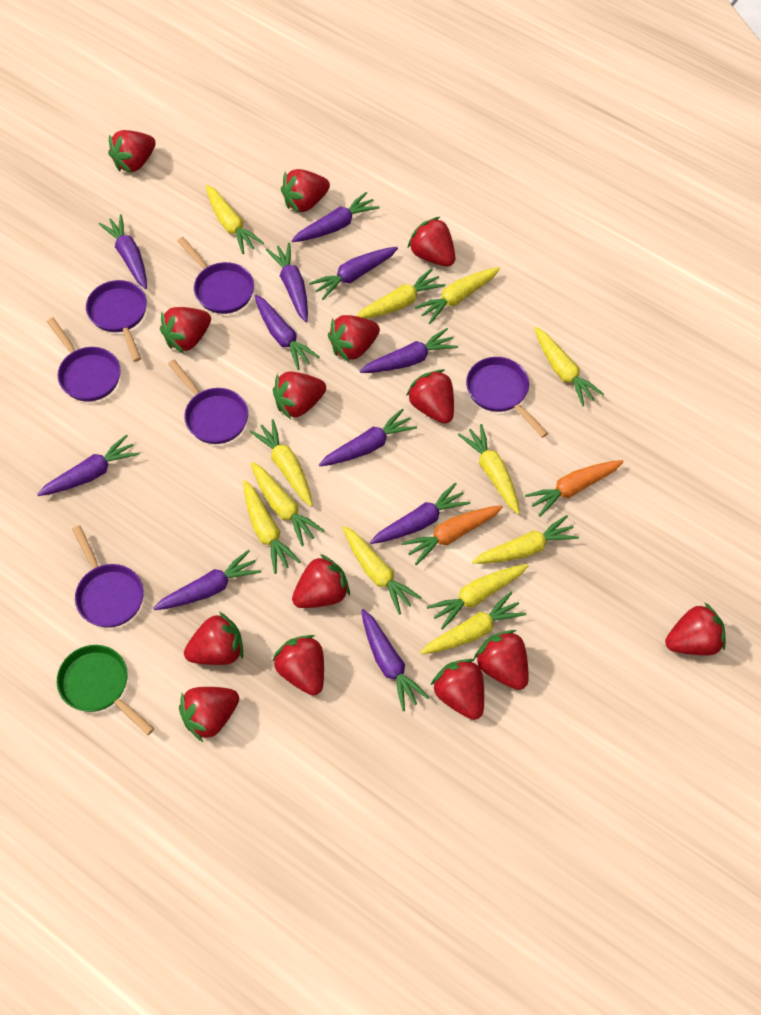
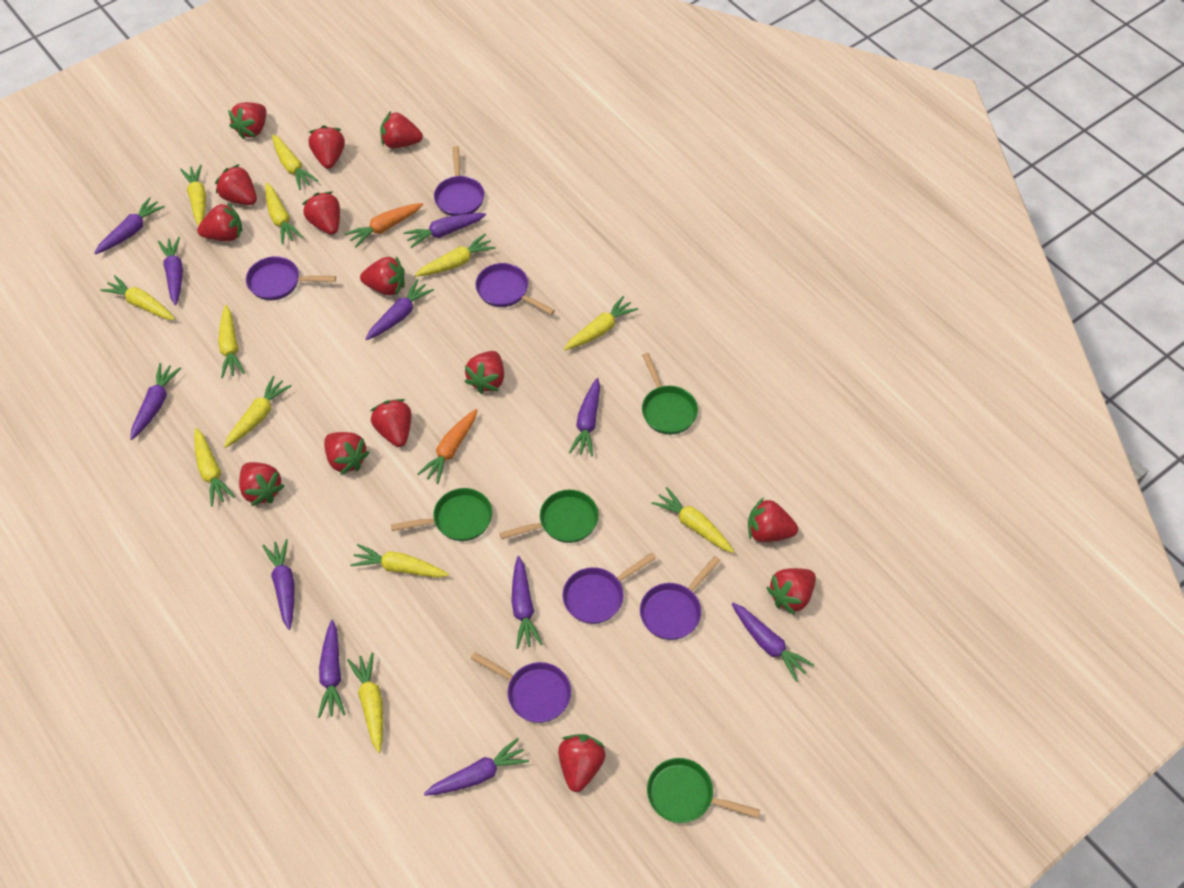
green pan: [57,645,154,735] = 1 -> [391,488,492,541] [499,490,599,543] [642,353,698,435] [647,758,760,823] = 4

